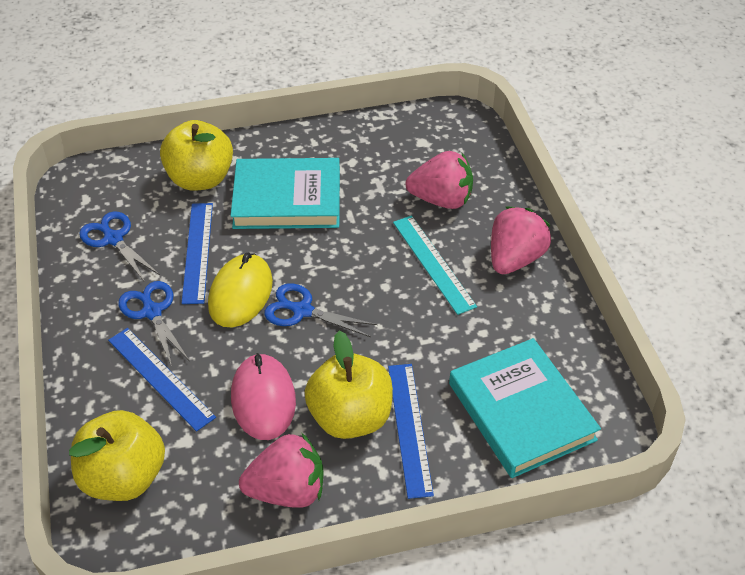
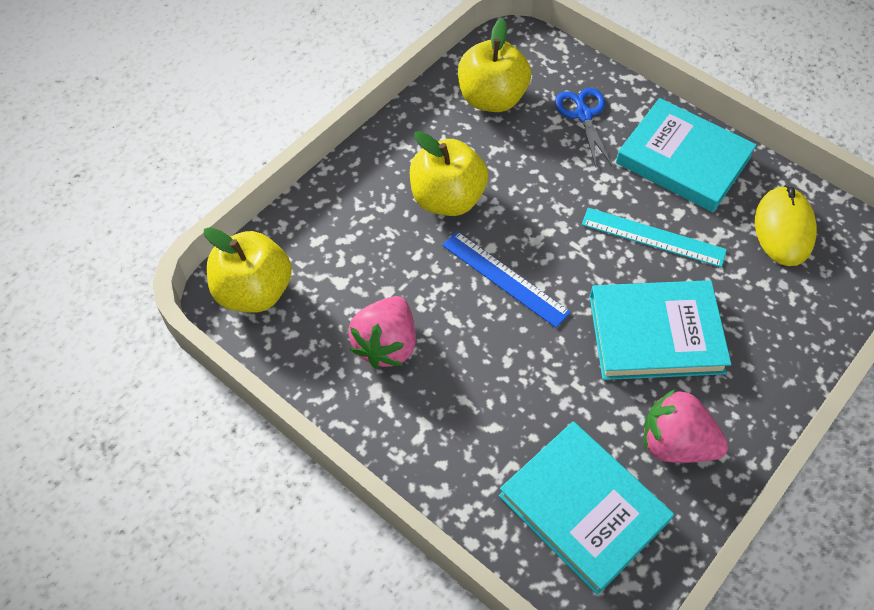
blue ruler: [108,328,216,432] [182,203,213,304] [388,364,434,499] = 3 -> [442,231,571,328] = 1
blue scissors: [79,211,160,282] [118,281,189,366] [264,283,377,337] = 3 -> [555,88,612,167] = 1
pink mouse: [231,353,296,440] = 1 -> none = 0
pink strawberry: [239,433,324,508] [405,151,473,209] [491,207,551,274] = 3 -> [348,296,416,368] [643,389,728,463] = 2
turquoise book: [231,158,340,229] [449,338,601,478] = 2 -> [499,421,674,595] [590,280,731,380] [616,98,757,212] = 3

